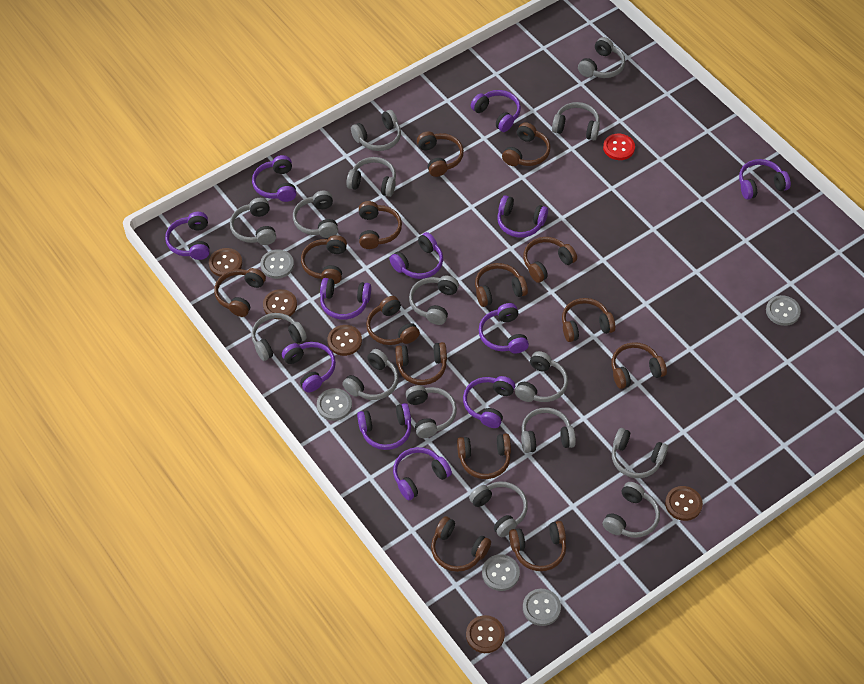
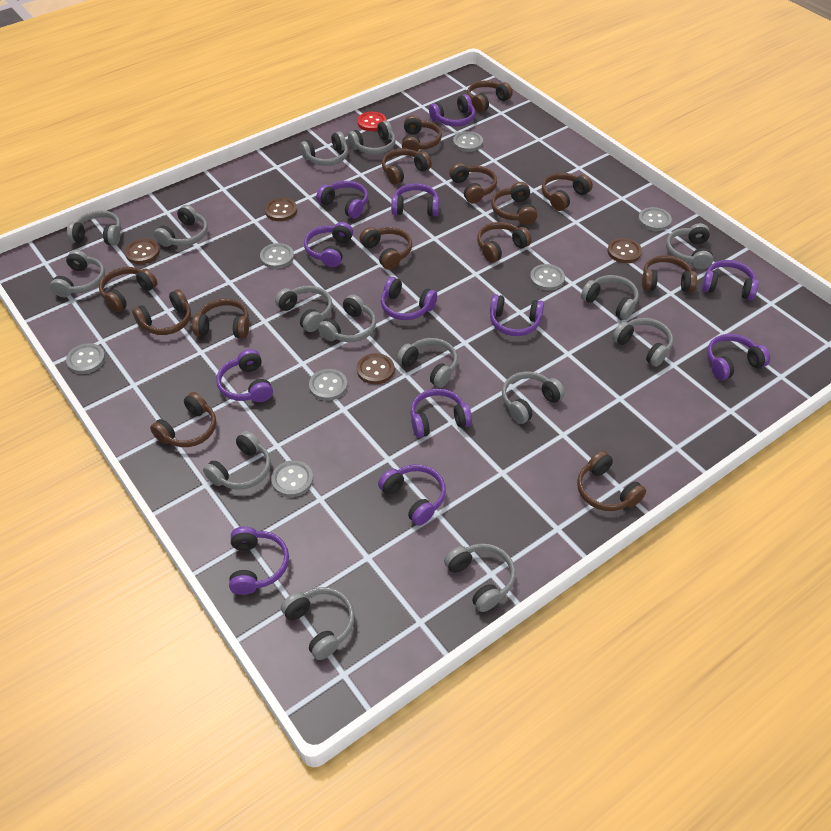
brown button: [209,248,242,277] [263,289,297,319] [327,325,362,356] [466,615,505,653] [665,486,703,521] = 5 -> [125,239,160,264] [265,198,297,221] [357,353,395,384] [607,238,642,263] = 4
grey button: [260,249,294,279] [317,388,352,421] [482,554,520,591] [523,589,561,626] [766,295,801,326] = 5 -> [66,343,106,374] [260,243,294,269] [271,460,313,497] [309,369,347,401] [453,131,483,152] [530,264,565,291] [638,207,672,231] = 7

